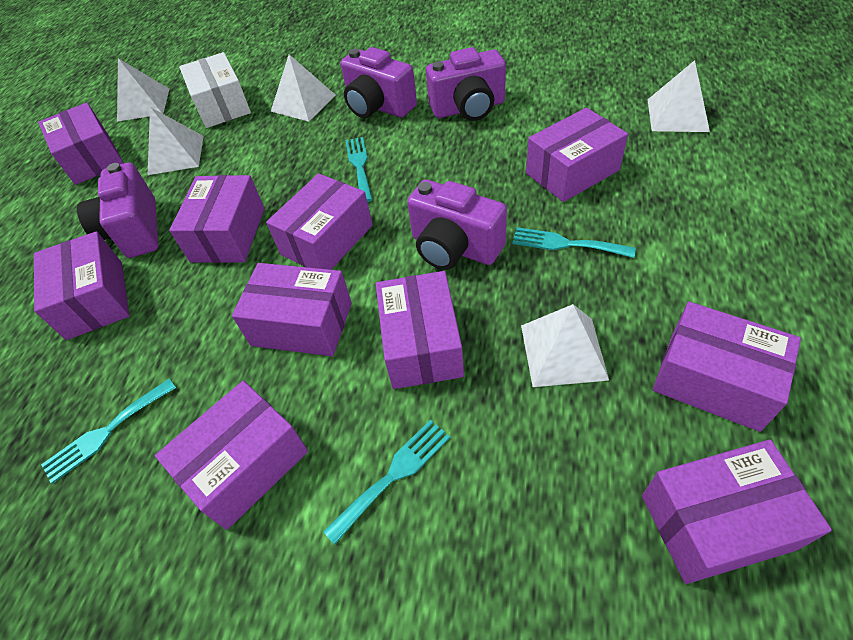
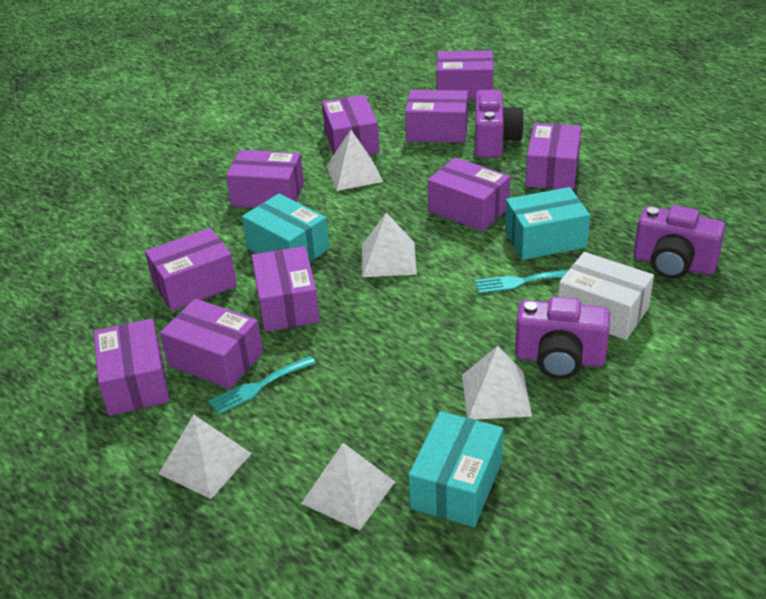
purple camera: [77,163,159,258] [341,47,417,118] [407,180,507,270] [426,47,506,121] = 4 -> [475,90,524,158] [515,297,610,379] [634,205,726,279] = 3
turquoise box: none = 0 -> [242,194,330,262] [408,411,503,527] [505,187,590,260] = 3
turquoise fork: [41,379,176,484] [323,420,450,545] [345,137,373,202] [512,227,636,258] = 4 -> [208,356,316,415] [475,270,568,293] = 2

